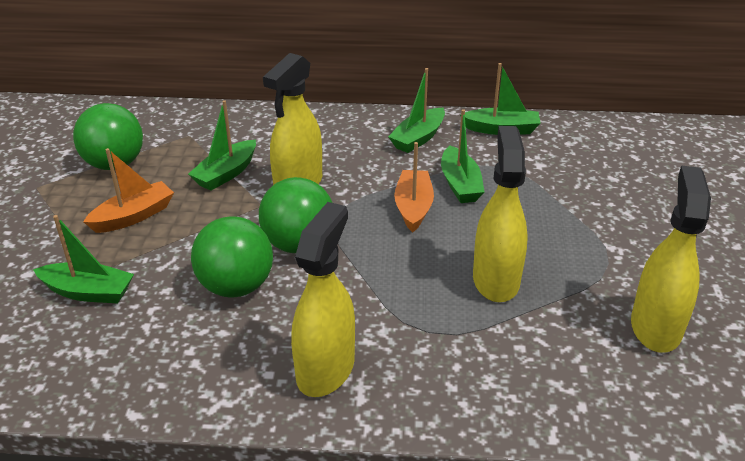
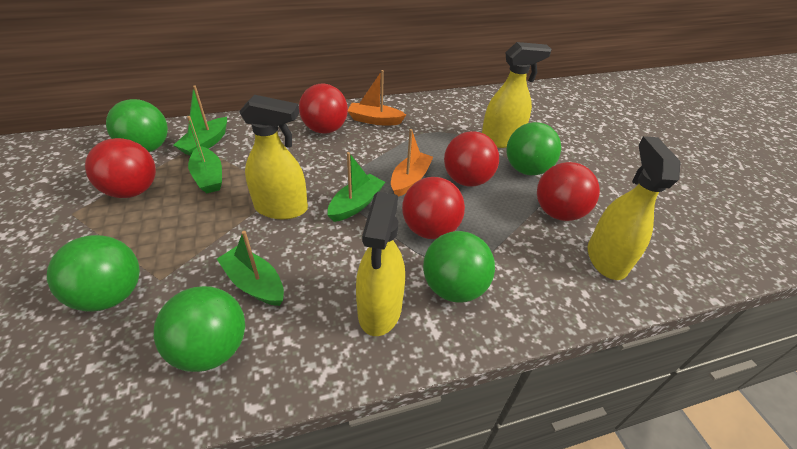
green ball: [73,103,143,170] [191,216,273,297] [259,177,333,253] = 3 -> [47,235,140,312] [106,99,168,152] [154,286,245,372] [423,231,495,303] [507,122,561,175] = 5
green boat: [33,215,134,303] [188,100,256,191] [388,68,445,153] [441,109,485,203] [460,63,541,135] = 5 -> [173,85,227,156] [187,116,222,193] [217,231,284,306] [327,152,385,222] = 4
red ball: none = 0 -> [85,138,156,198] [299,84,348,134] [402,177,465,239] [444,131,499,187] [537,162,600,221] = 5

